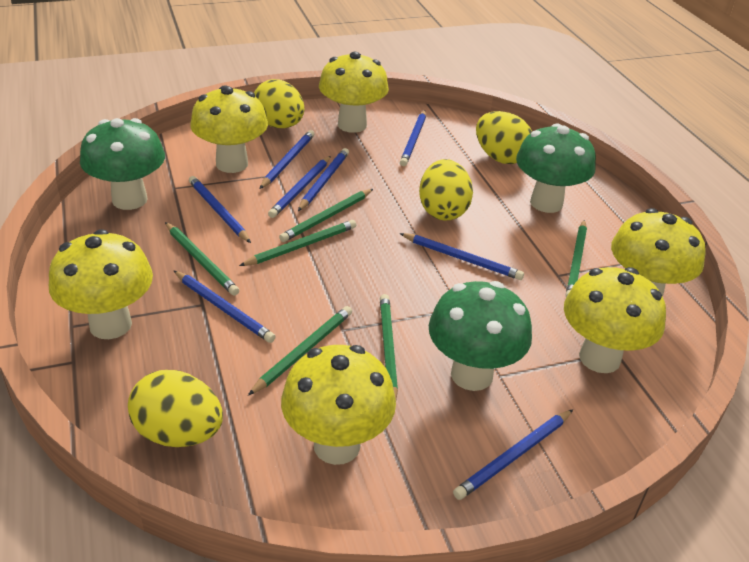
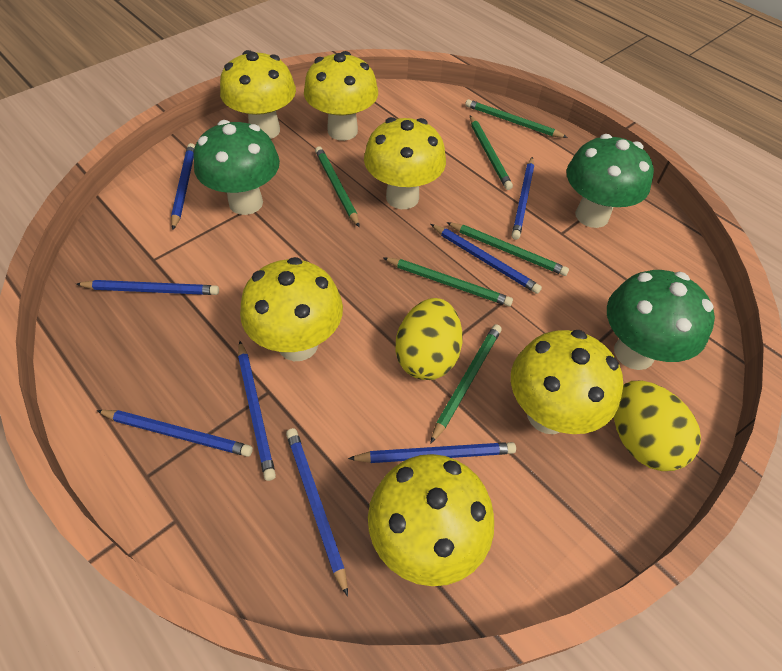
yellow egg: [128,370,223,447] [254,79,304,128] [419,159,473,221] [476,111,532,164] = 4 -> [395,298,463,380] [614,381,701,471] = 2

